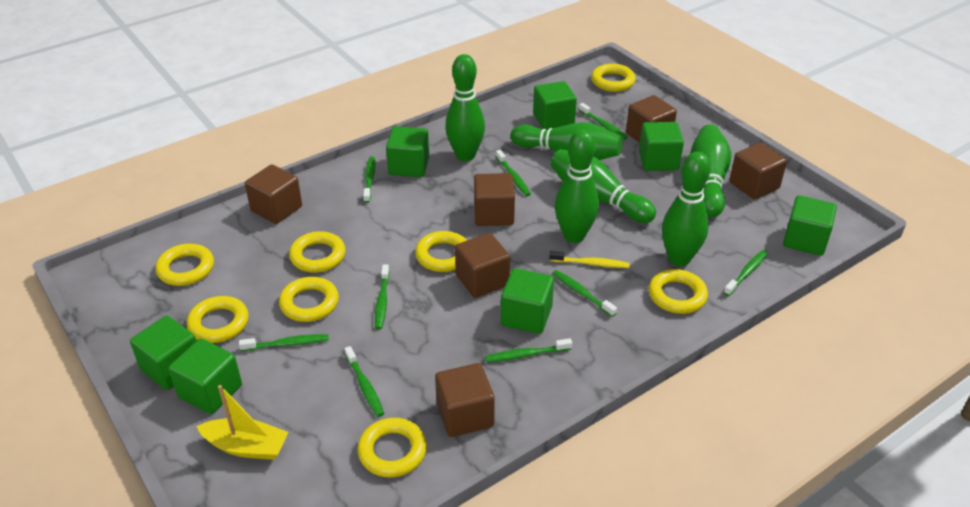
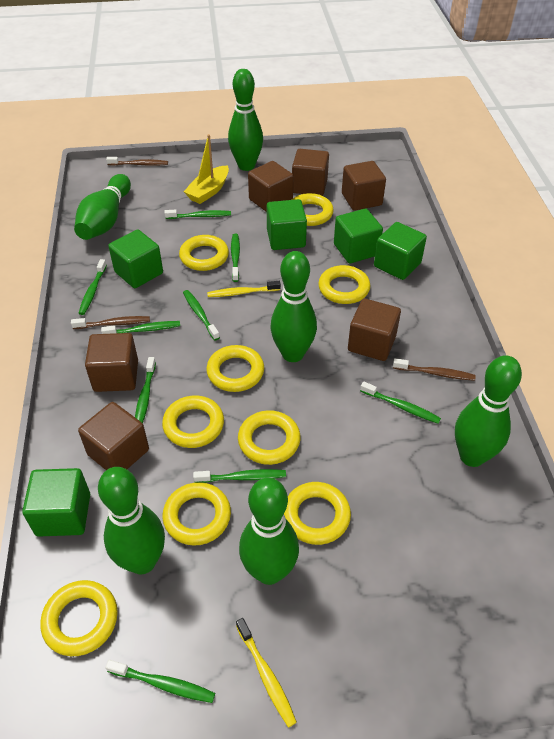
brown toothbrush: none = 0 -> [71,316,150,329] [106,157,168,166] [393,358,476,381] = 3
green cube: [130,316,196,390] [168,338,242,414] [386,126,429,177] [501,268,554,334] [533,81,577,130] [639,122,684,171] [783,195,837,256] = 7 -> [22,468,90,537] [108,229,163,288] [267,199,307,250] [334,209,383,263] [374,222,427,280] = 5
yellow ring: [155,243,214,286] [187,296,249,343] [279,277,339,322] [289,231,346,273] [357,418,427,478] [415,231,467,272] [591,63,636,92] [649,269,708,314] = 8 -> [40,580,118,656] [162,395,224,448] [162,482,231,546] [179,235,229,271] [206,345,264,392] [238,410,300,465] [284,482,351,545] [292,193,334,226] [318,265,370,304] = 9
yellow toothbrush: [549,251,629,268] = 1 -> [207,281,281,297] [236,618,297,727] = 2

